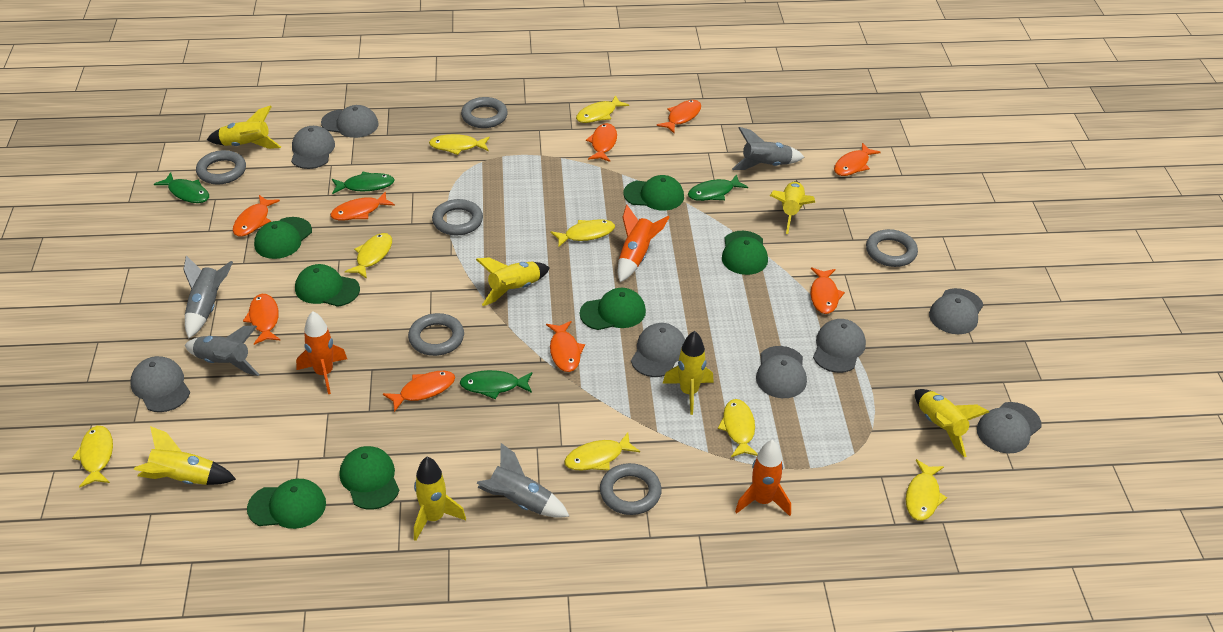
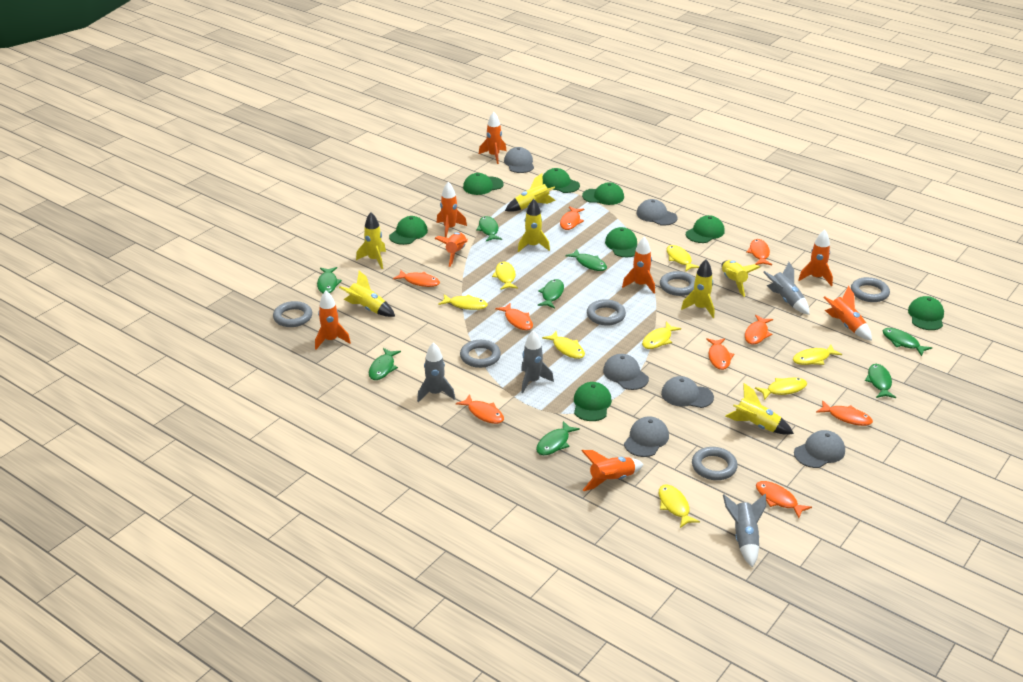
green cap: [247,479,326,529] [254,217,312,259] [295,264,360,307] [340,446,399,510] [580,288,646,330] [623,175,684,211] [722,231,768,275] = 7 -> [389,216,428,245] [463,173,503,195] [543,168,580,193] [574,382,612,421] [582,182,624,205] [605,227,637,257] [686,215,725,243] [908,296,944,330] = 8
green fish: [154,172,209,203] [332,172,395,194] [460,370,532,399] [688,174,748,201] = 4 -> [317,267,342,293] [369,348,401,380] [476,216,502,241] [536,421,580,455] [537,279,564,308] [565,249,607,271] [865,364,896,398] [883,328,932,356] = 8
grey cap: [130,356,190,412] [291,126,335,169] [321,105,379,138] [631,323,685,377] [756,346,807,398] [813,319,866,373] [929,288,983,334] [977,402,1042,454] = 8 -> [504,147,534,173] [603,354,649,390] [624,416,669,457] [637,199,678,226] [661,376,714,408] [794,430,845,468] = 6
orange rocket: [296,311,347,394] [618,205,669,282] [735,440,791,516] = 3 -> [315,291,351,349] [434,232,468,267] [437,182,467,238] [479,112,506,164] [582,450,644,491] [622,237,655,294] [798,230,833,286] [823,286,872,341] = 8

